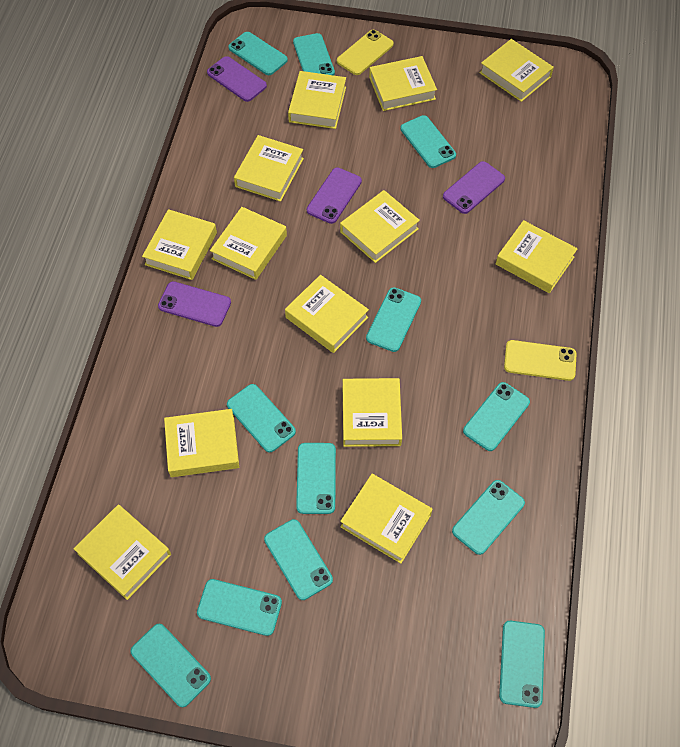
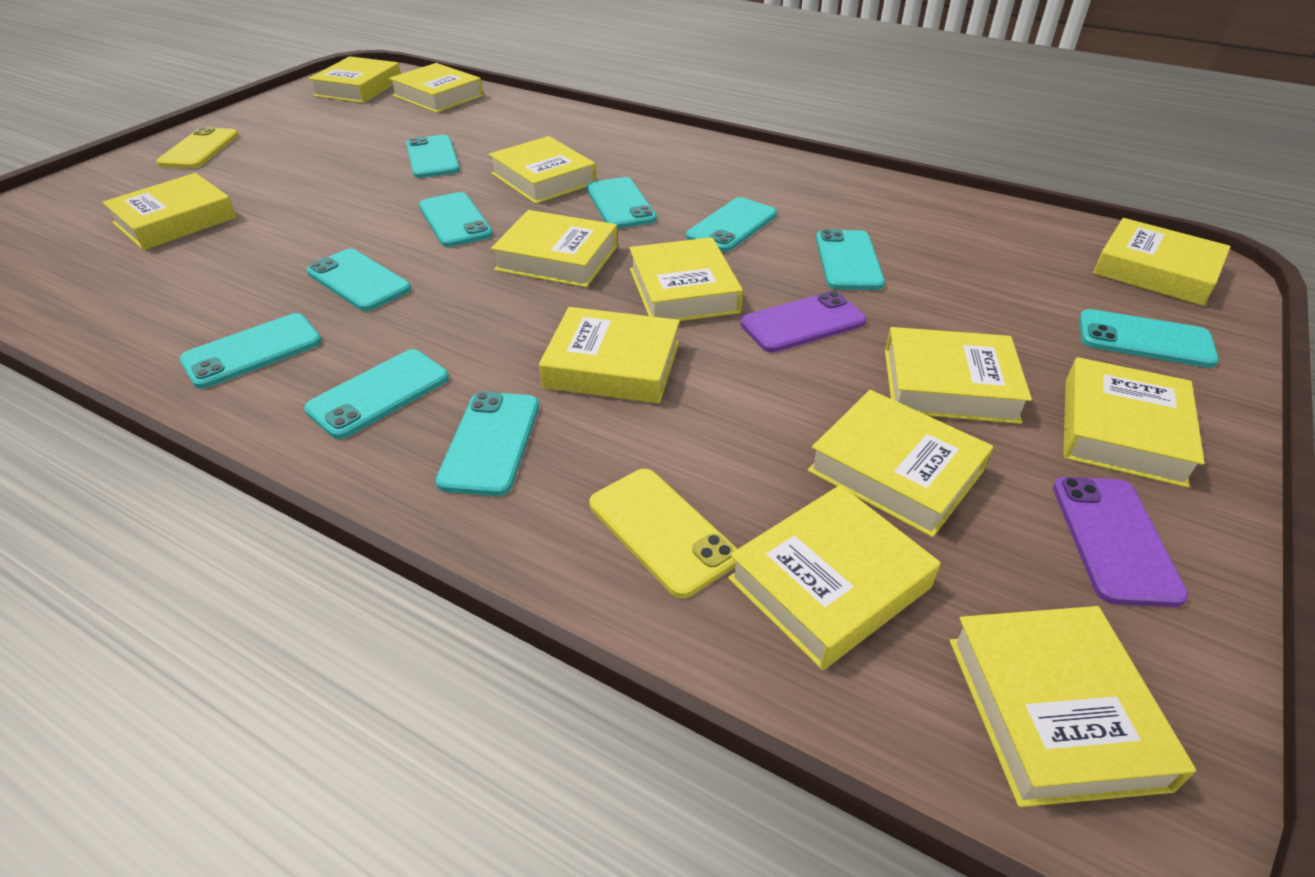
purple phone: [158,281,231,327] [207,56,267,102] [307,168,362,224] [443,161,505,214] = 4 -> [740,291,867,353] [1053,477,1189,607] = 2
turquoise phone: [131,624,211,707] [197,579,282,636] [227,384,296,453] [228,32,288,75] [264,519,333,600] [293,33,335,75] [296,443,336,514] [366,287,421,352] [400,115,456,168] [452,480,525,555] [463,382,530,451] [499,621,545,708] = 12 -> [179,313,322,389] [304,349,449,439] [307,249,411,311] [406,135,460,178] [419,192,493,247] [436,392,539,496] [586,177,657,229] [686,197,777,252] [816,229,885,290] [1079,309,1219,368] = 10

